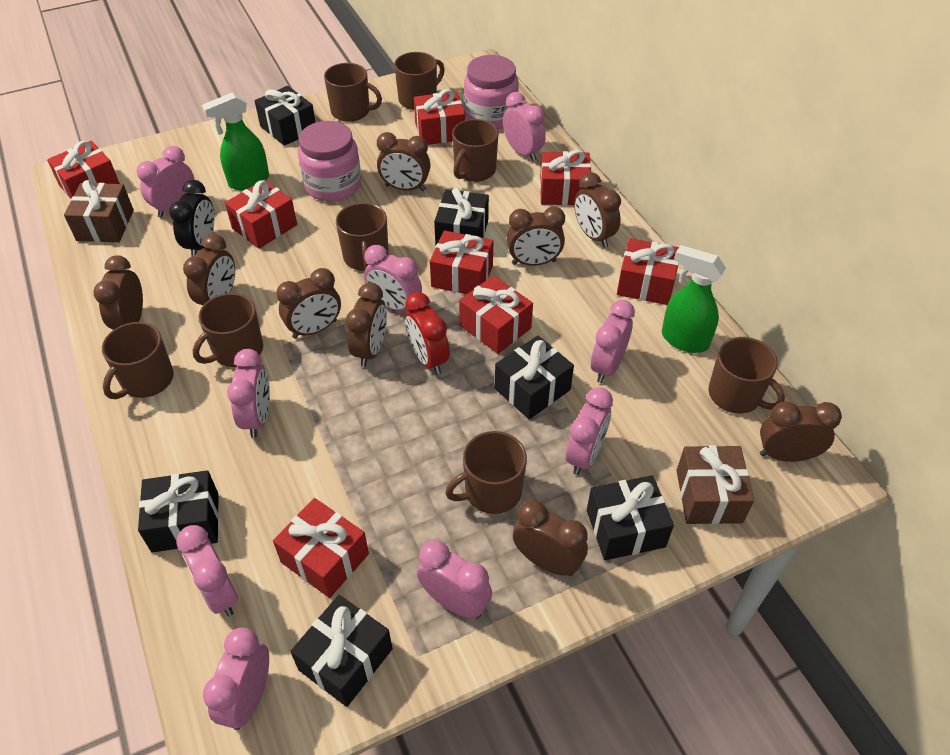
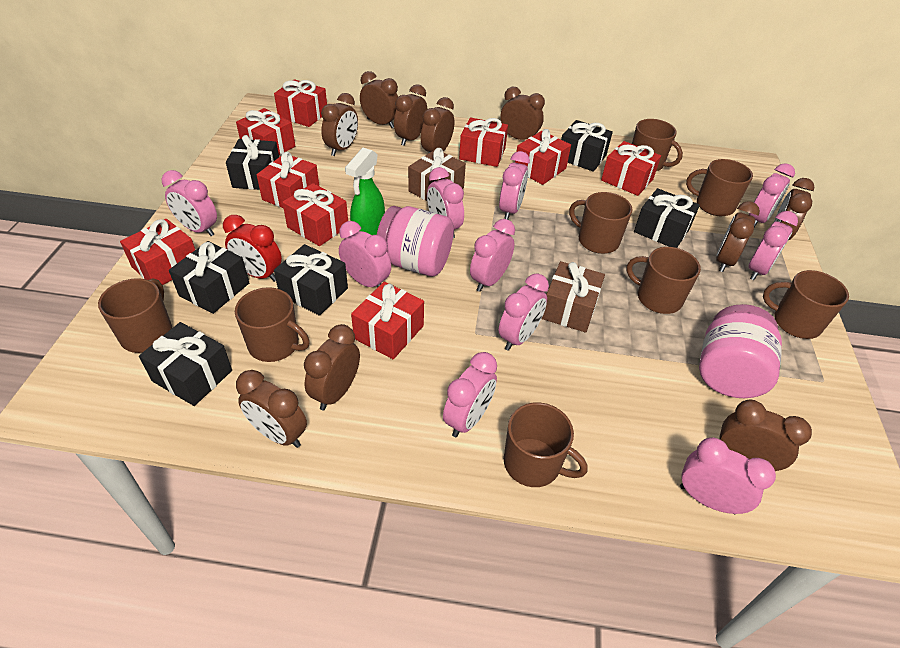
black clock: [169,180,214,257] = 1 -> none = 0
brown clock: [93,255,143,330] [183,234,235,305] [276,268,341,339] [346,283,387,367] [377,132,431,191] [507,206,565,266] [513,500,588,576] [574,172,621,247] [760,401,842,462] = 9 -> [236,370,307,448] [304,324,360,411] [321,93,358,156] [360,71,398,128] [394,84,427,146] [421,97,454,154] [501,87,545,140] [716,201,760,272] [719,400,812,471] [774,178,814,240] = 10
green spray bottle: [202,92,269,190] [662,245,726,353] = 2 -> [345,148,385,235] = 1
pink clock: [136,146,195,218] [176,525,238,616] [203,627,269,730] [227,349,270,438] [364,245,422,311] [417,540,492,619] [503,92,546,161] [566,387,613,475] [591,300,635,383] = 9 -> [162,170,217,236] [339,221,391,288] [427,167,464,238] [443,352,497,437] [470,219,515,292] [499,151,530,220] [499,273,549,351] [680,437,776,514] [748,211,798,280] [749,163,795,227] = 10
red gift: [47,141,120,199] [225,180,297,249] [273,498,369,598] [414,89,465,145] [430,230,493,294] [459,275,533,354] [540,150,591,205] [617,238,679,305] = 8 -> [120,219,195,285] [236,108,295,155] [257,152,319,208] [274,79,327,127] [282,183,348,246] [351,282,424,359] [459,117,508,167] [515,129,571,185] [601,141,661,196] = 9

